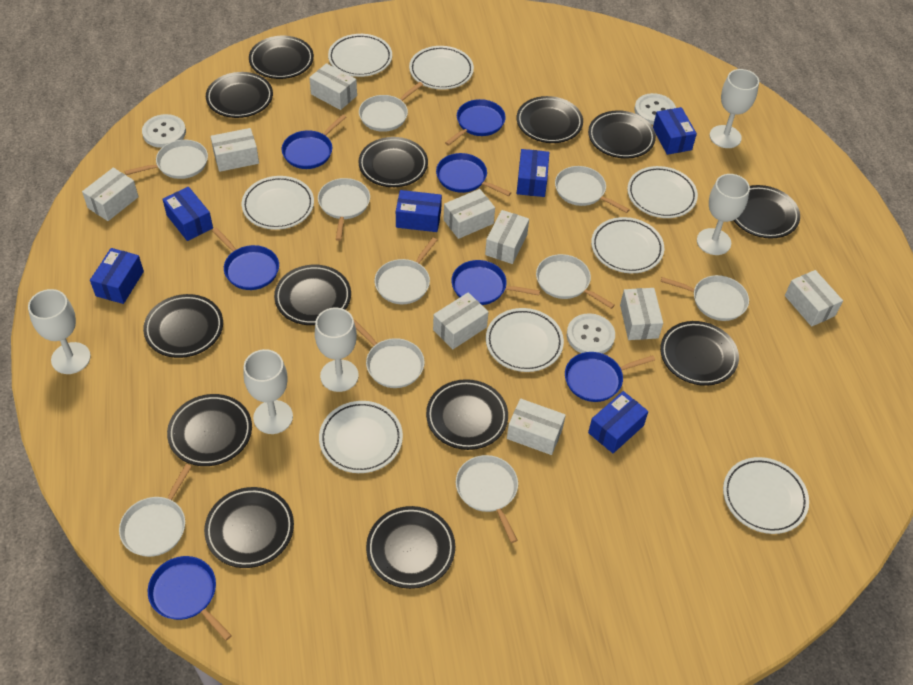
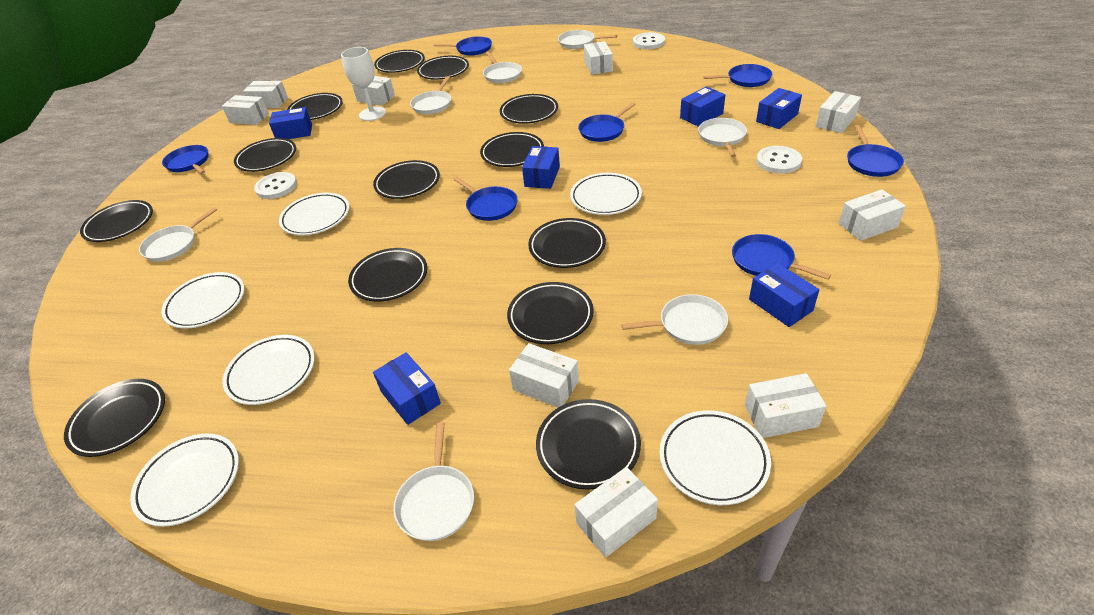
white goblet: [28,289,91,374] [243,349,293,434] [315,308,359,392] [697,174,750,255] [710,69,759,148] = 5 -> [341,47,386,121] = 1
white pan: [119,464,192,557] [124,140,208,179] [318,178,370,241] [354,319,425,388] [359,82,423,132] [374,238,437,304] [456,455,518,543] [536,254,615,309] [555,166,630,213] [661,275,749,321] = 10 -> [139,207,217,262] [393,422,474,541] [410,76,451,114] [483,52,522,83] [558,30,617,49] [621,294,728,345] [698,118,747,157] = 7
white plate: [242,176,314,230] [319,401,403,473] [328,34,392,77] [409,46,474,90] [486,308,564,372] [591,217,664,273] [627,166,698,218] [723,457,809,534] = 8 -> [130,434,239,527] [161,272,245,329] [223,335,315,405] [279,193,349,235] [570,173,642,215] [660,410,771,505] = 6

